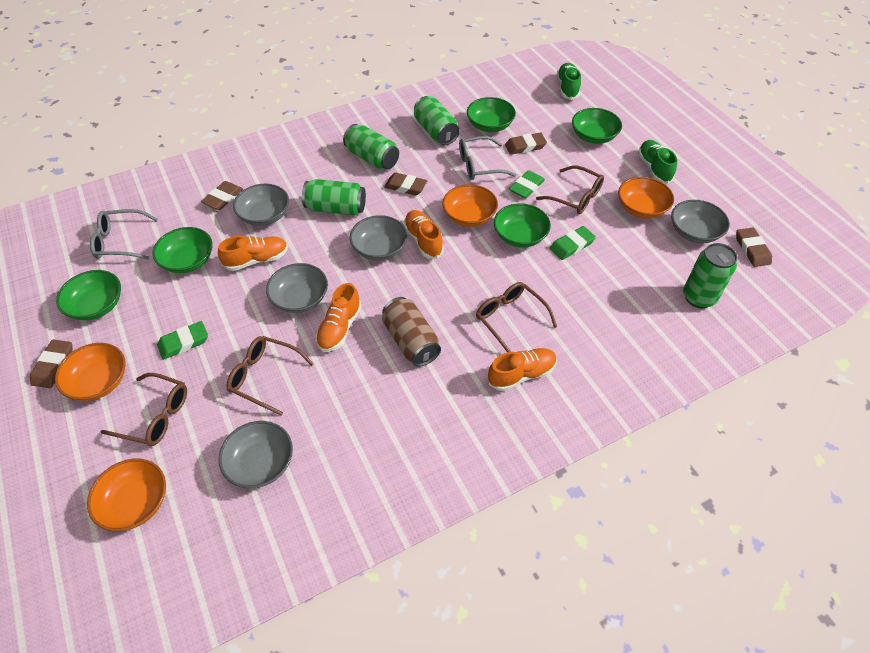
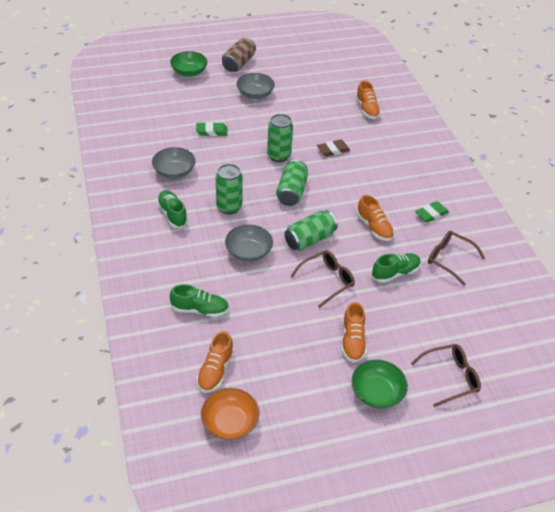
brown eraser: [30,339,73,388] [201,181,243,210] [384,173,427,196] [505,133,547,155] [736,228,772,267] = 5 -> [317,140,350,157] = 1
brown glasses: [100,373,187,446] [226,336,314,416] [476,282,557,352] [536,166,604,214] = 4 -> [290,251,355,308] [411,344,481,407] [428,231,485,286] = 3
green bowl: [56,270,121,320] [152,227,213,273] [467,97,516,132] [494,203,551,248] [572,108,622,144] = 5 -> [170,51,207,76] [352,360,408,409] = 2
green eraser: [157,321,208,360] [509,170,545,198] [550,226,596,260] = 3 -> [196,122,228,136] [415,201,449,223] = 2
green shoe: [557,63,581,100] [638,140,677,184] = 2 -> [157,190,188,228] [170,284,229,317] [372,253,421,283] = 3
grey bowl: [219,421,293,488] [233,184,289,226] [266,263,328,313] [350,215,407,261] [671,200,730,243] = 5 -> [152,147,196,179] [225,224,273,262] [236,73,275,99] = 3
grey glasses: [90,209,158,260] [459,136,516,180] = 2 -> none = 0
orange bowl: [55,343,125,401] [87,459,166,531] [443,184,498,227] [618,177,674,219] = 4 -> [201,388,259,440] = 1

